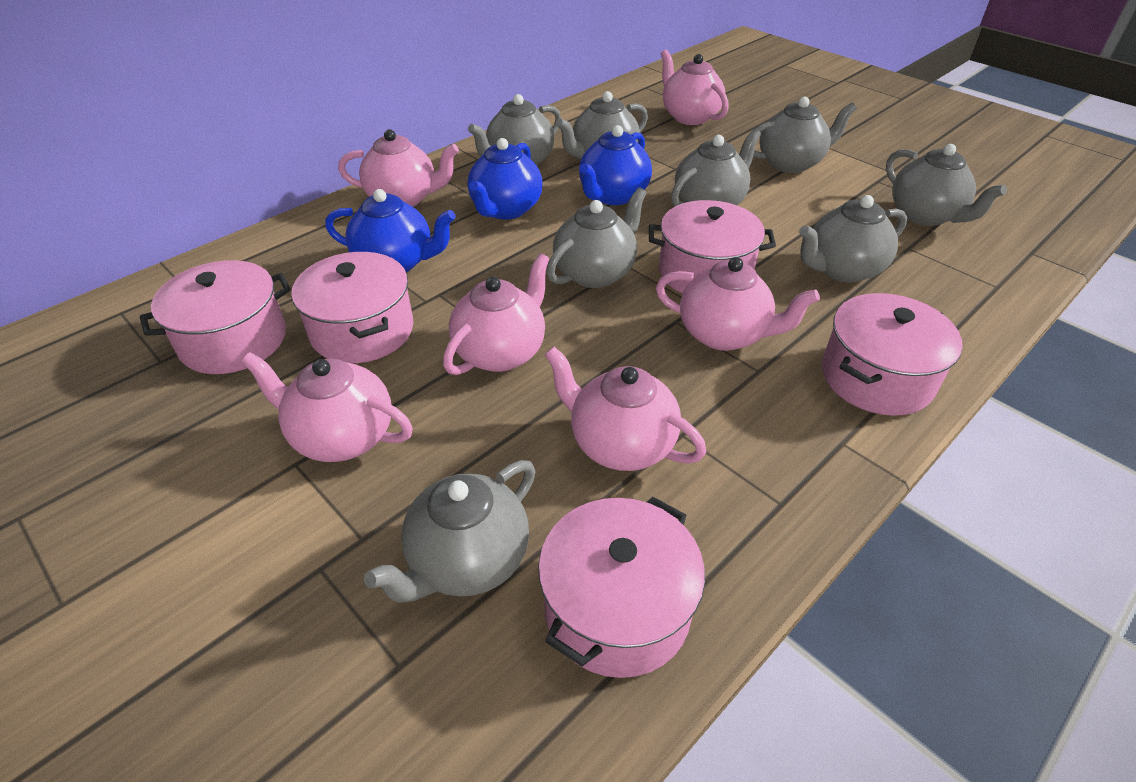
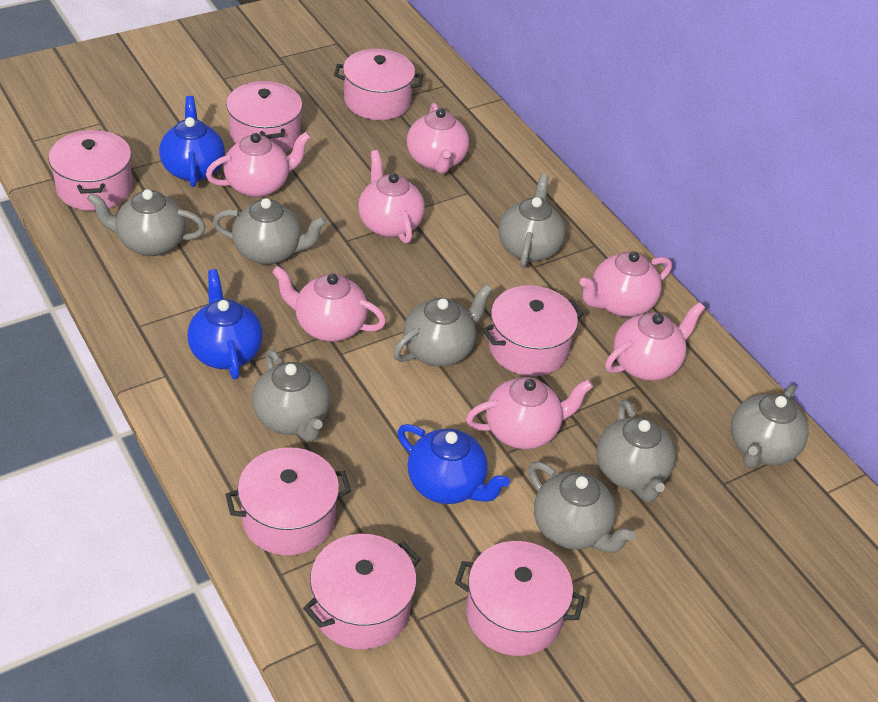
pink pot: [140,260,291,374] [291,252,413,363] [538,497,705,678] [649,200,776,294] [822,293,963,416] = 5 -> [49,130,133,211] [225,447,351,556] [226,81,303,153] [303,534,421,650] [334,49,423,120] [455,541,585,656] [482,285,584,376] = 7
pink teapot: [241,352,413,462] [338,129,459,207] [443,253,550,375] [545,347,706,471] [656,257,820,351] [661,50,729,125] = 6 -> [206,132,311,198] [272,266,386,342] [358,150,425,244] [407,103,469,174] [466,377,593,449] [580,251,672,317] [605,302,705,381] = 7

